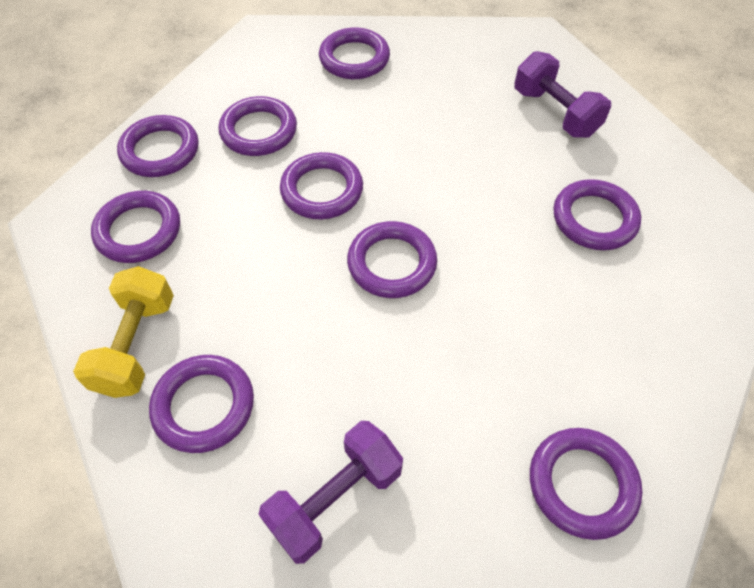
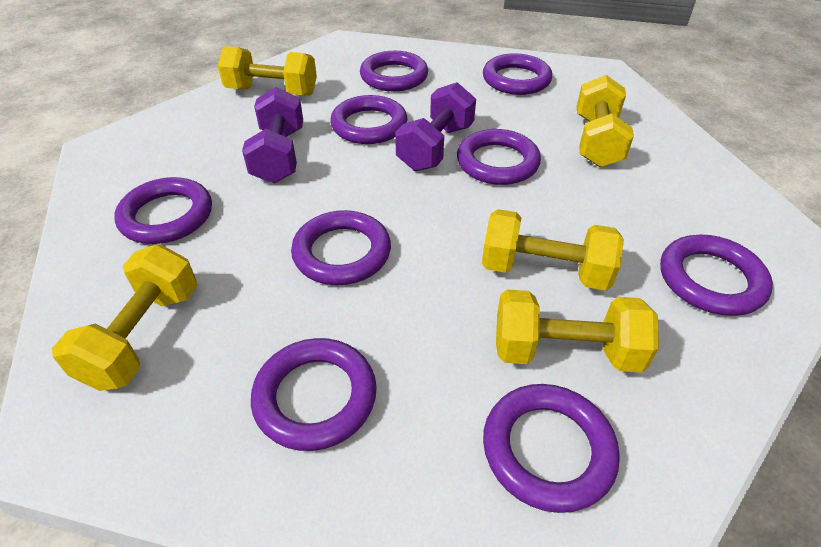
yellow dumbbell: [73,266,174,398] = 1 -> [52,244,198,391] [218,46,317,96] [482,209,624,291] [496,289,659,373] [577,75,634,167] = 5

